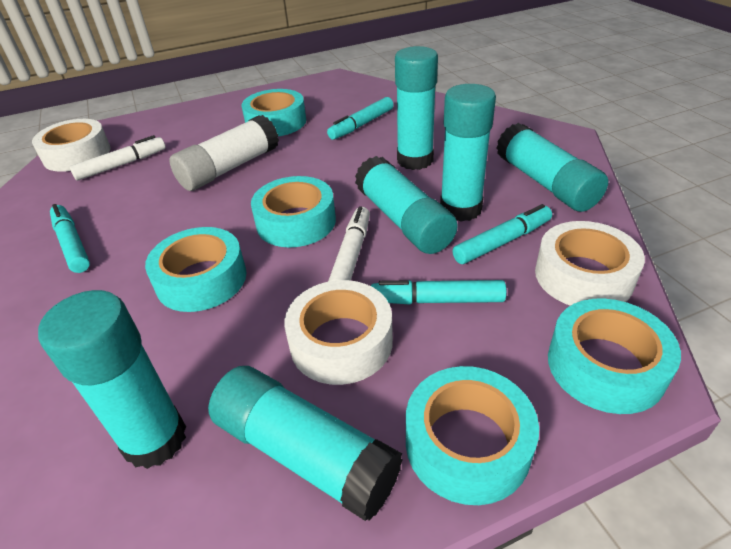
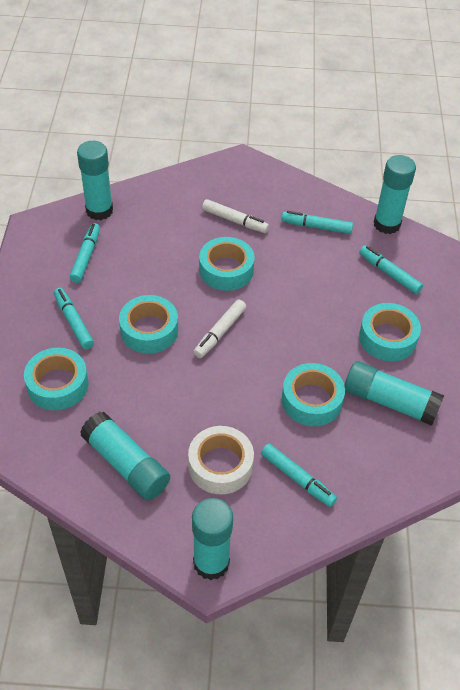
turquoise glue stick: [38,290,186,469] [208,366,403,521] [355,156,458,254] [395,46,438,170] [440,84,496,222] [496,123,608,212] = 6 -> [77,141,113,220] [80,412,170,500] [192,498,233,580] [345,361,444,426] [374,155,416,234] = 5
turquoise marker: [50,204,90,273] [327,97,393,140] [371,280,507,304] [452,204,552,264] = 4 -> [54,288,94,349] [70,223,100,283] [261,444,337,507] [281,211,353,234] [359,246,423,294] = 5
white glue stick: [170,115,279,191] = 1 -> none = 0
white tape: [32,119,110,172] [284,280,393,385] [535,221,645,306] = 3 -> [188,426,254,495] = 1

